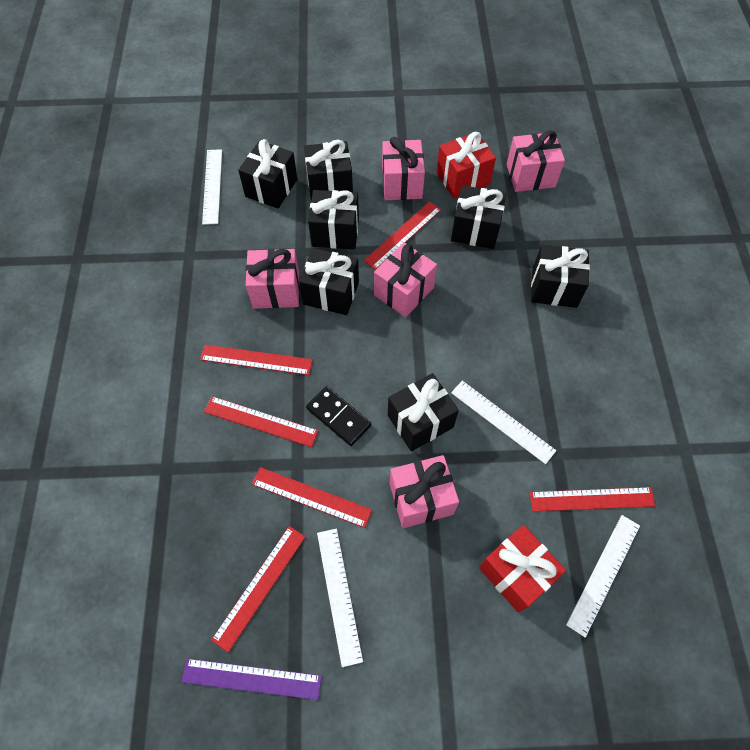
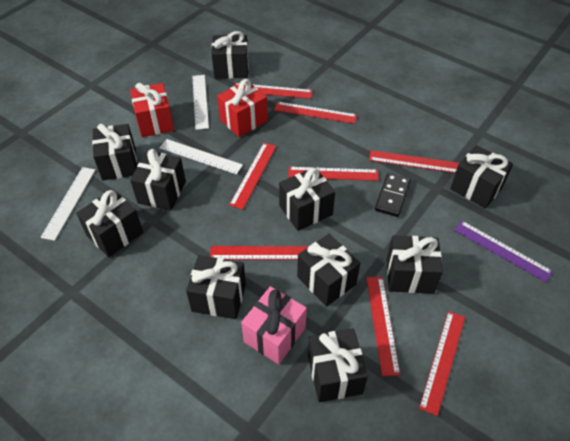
black gift: [238,139,297,209] [299,248,359,315] [304,140,353,200] [308,190,359,249] [388,373,459,451] [451,185,506,249] [531,245,590,308] = 7 -> [76,189,143,257] [92,124,137,180] [130,149,186,211] [186,255,246,319] [211,31,249,79] [279,167,335,231] [297,234,360,307] [308,328,368,402] [387,236,443,294] [450,145,513,208] = 10
pink gift: [246,249,300,309] [374,242,437,317] [382,137,425,200] [390,455,459,528] [507,130,565,192] = 5 -> [241,286,307,364] = 1
red ruler: [200,345,313,375] [204,396,318,447] [211,526,306,652] [252,467,372,528] [364,201,441,270] [530,487,656,511] = 6 -> [210,246,309,260] [229,143,276,209] [234,83,312,99] [274,101,357,124] [288,167,379,181] [366,277,400,376] [369,150,459,173] [419,311,465,416] = 8
white ruler: [202,149,222,225] [317,529,363,667] [451,381,556,464] [566,515,640,638] = 4 -> [40,167,95,241] [160,139,243,175] [192,75,209,130] = 3

